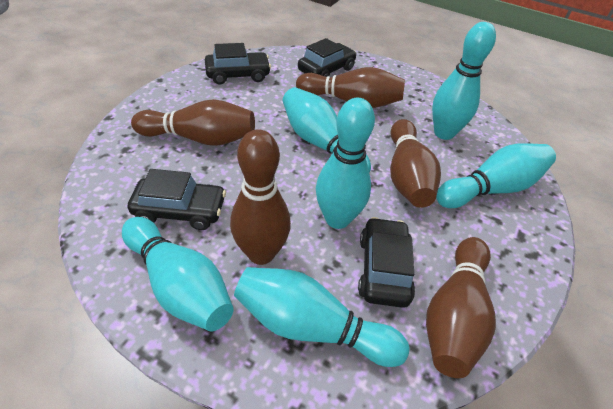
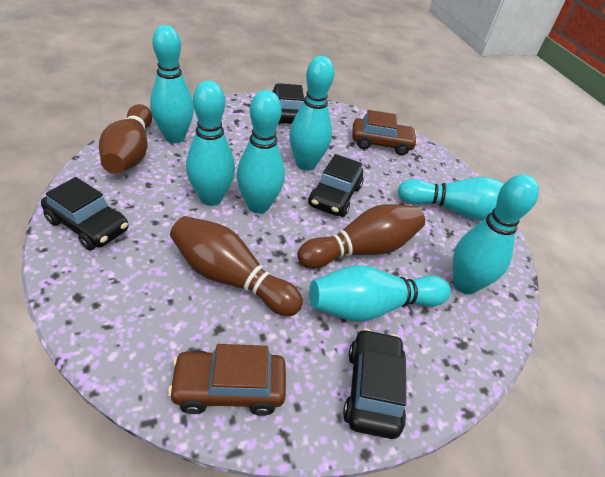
brown bowling pin: [131,99,255,146] [230,129,291,265] [296,67,405,108] [390,119,441,208] [426,237,496,378] = 5 -> [99,104,152,174] [170,216,303,316] [297,204,425,269] = 3
brown car: none = 0 -> [168,344,286,416] [352,110,418,155] = 2
turquoise bowling pin: [122,217,234,331] [234,267,409,367] [283,87,371,172] [316,98,375,229] [432,22,496,140] [436,143,556,208] = 6 -> [150,25,194,143] [186,81,235,206] [237,90,285,214] [289,56,334,171] [309,265,451,322] [398,177,504,221] [453,174,539,295] = 7

